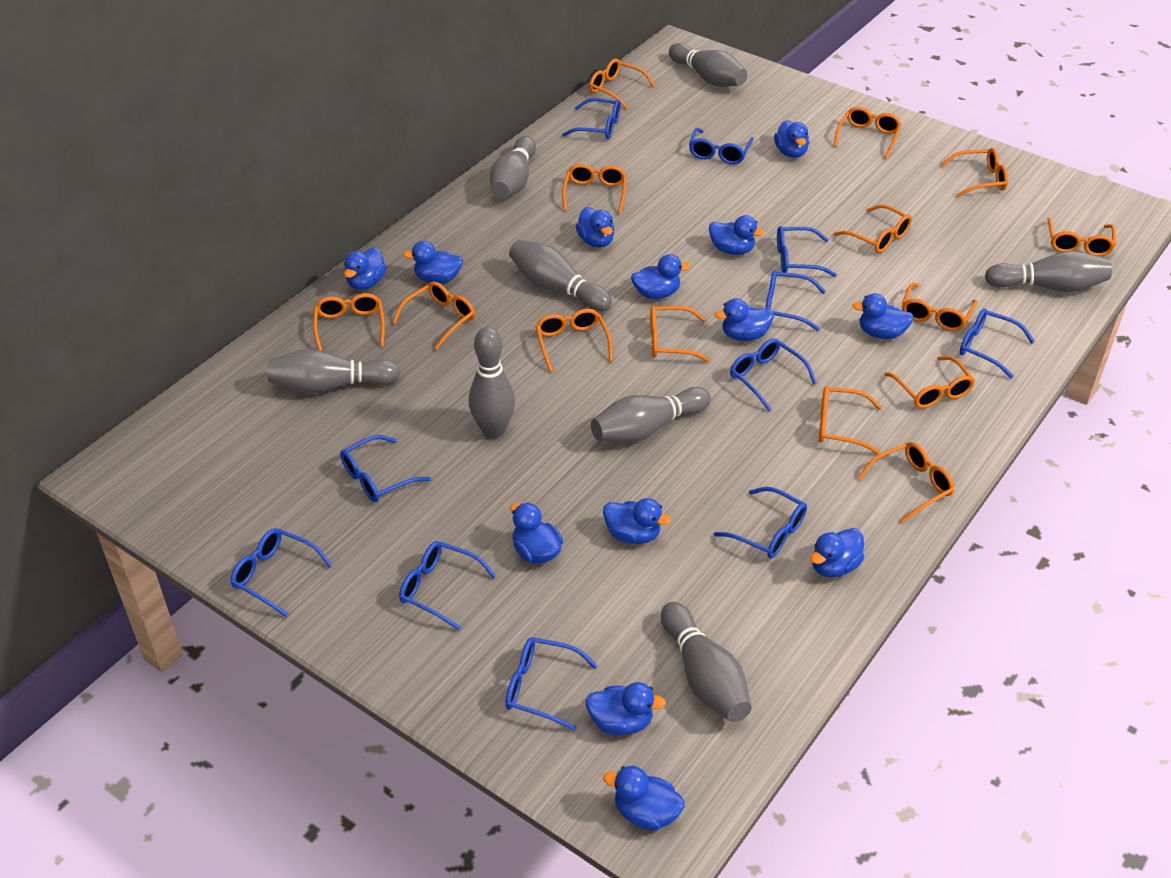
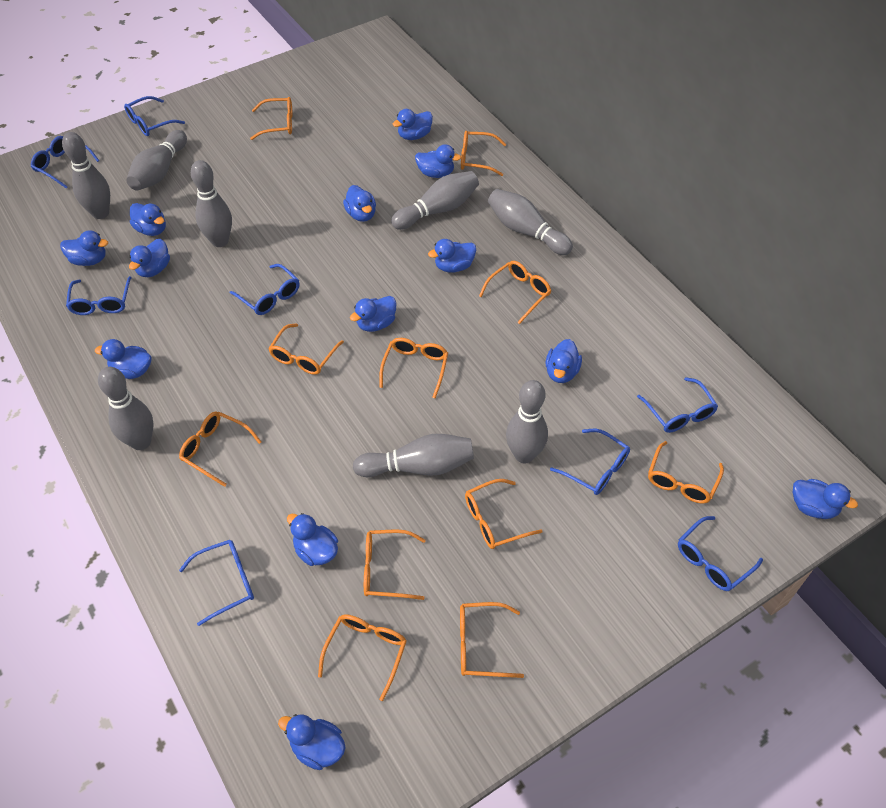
blue glasses: [230,528,332,617] [340,435,431,502] [399,541,496,630] [505,637,598,731] [562,98,621,139] [689,128,754,164] [714,487,807,558] [730,338,816,411] [765,270,826,331] [777,226,837,277] [960,309,1035,378] = 11 -> [31,136,100,188] [66,276,132,315] [124,96,185,136] [179,540,254,626] [230,264,300,315] [550,429,630,495] [637,377,718,433] [678,516,763,591] = 8
orange glasses: [313,293,385,351] [392,281,475,350] [535,309,613,372] [562,164,626,214] [589,59,655,109] [650,306,710,362] [819,386,882,454] [834,107,902,159] [834,205,912,253] [858,442,954,523] [884,356,975,408] [902,283,978,331] [941,148,1008,197] [1047,218,1116,256] = 14 -> [179,411,261,487] [250,97,293,140] [268,323,344,375] [318,614,407,701] [364,529,426,600] [379,338,448,398] [460,602,524,678] [461,131,506,176] [465,479,542,549] [479,261,551,324] [648,441,724,503] = 11

